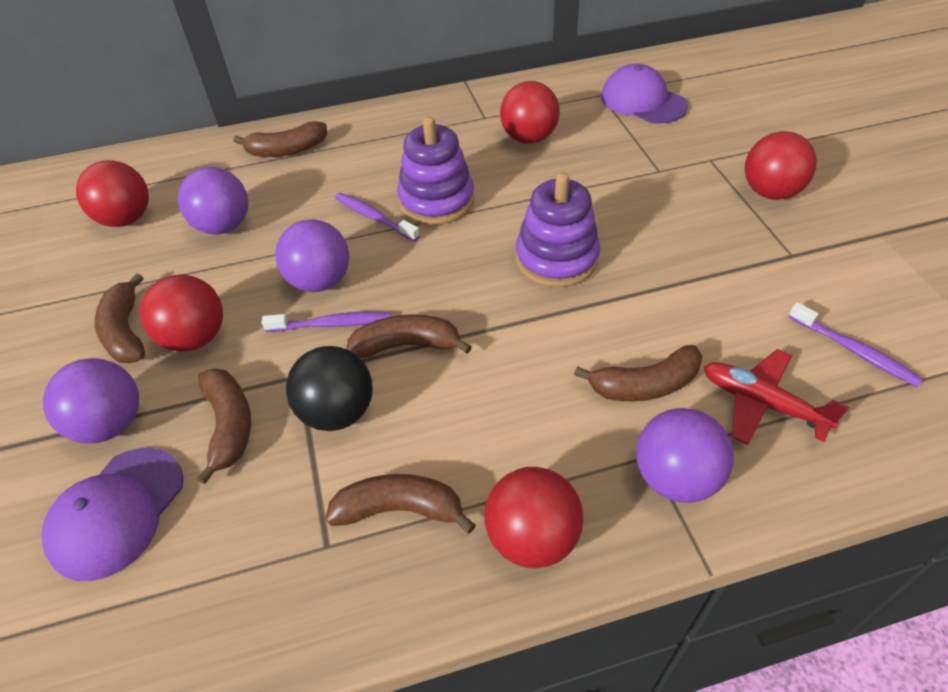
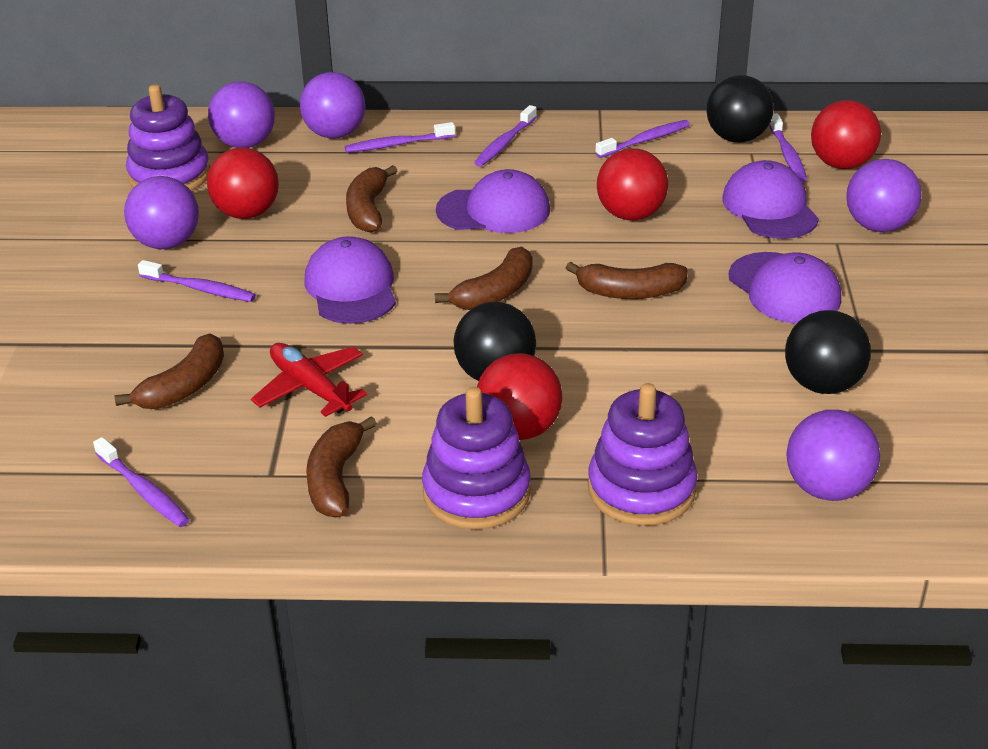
black ball: [286,346,373,431] = 1 -> [453,302,536,381] [707,75,774,143] [785,310,871,394] = 3
brown banana: [95,273,145,363] [197,368,251,485] [233,121,327,157] [325,474,476,534] [346,314,472,358] [574,345,703,402] = 6 -> [115,334,224,409] [306,416,377,517] [346,165,397,233] [435,247,533,310] [566,262,688,299] = 5
purple ball: [43,358,139,443] [178,167,248,234] [276,219,349,292] [636,408,734,503] = 4 -> [124,176,199,249] [208,81,275,148] [300,72,366,138] [786,410,880,501] [846,159,922,232] = 5
purple cap: [41,448,183,581] [601,64,688,124] = 2 -> [305,236,396,324] [436,169,550,233] [722,160,819,239] [729,252,841,324] = 4
purple stacking toy: [397,116,474,225] [515,172,600,288] = 2 -> [126,85,210,191] [422,387,531,530] [588,383,698,526] = 3
purple toothbrush: [262,311,391,332] [335,193,420,242] [789,302,923,387] = 3 -> [93,437,190,527] [138,260,256,302] [345,122,455,153] [474,105,537,167] [595,120,690,158] [769,113,807,182] = 6
red ball: [76,160,149,227] [140,275,223,352] [484,467,583,568] [500,81,560,144] [745,131,817,200] = 5 -> [207,147,279,219] [477,353,562,440] [597,148,668,220] [811,100,881,169] = 4

